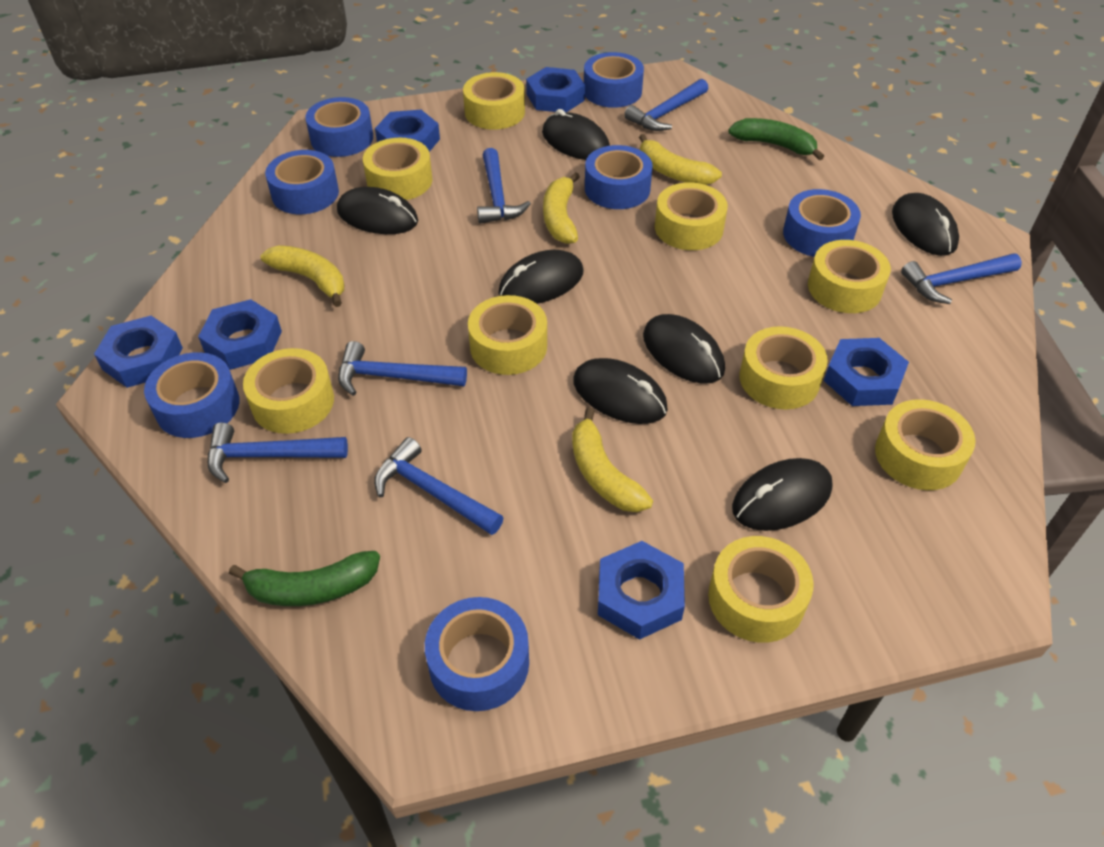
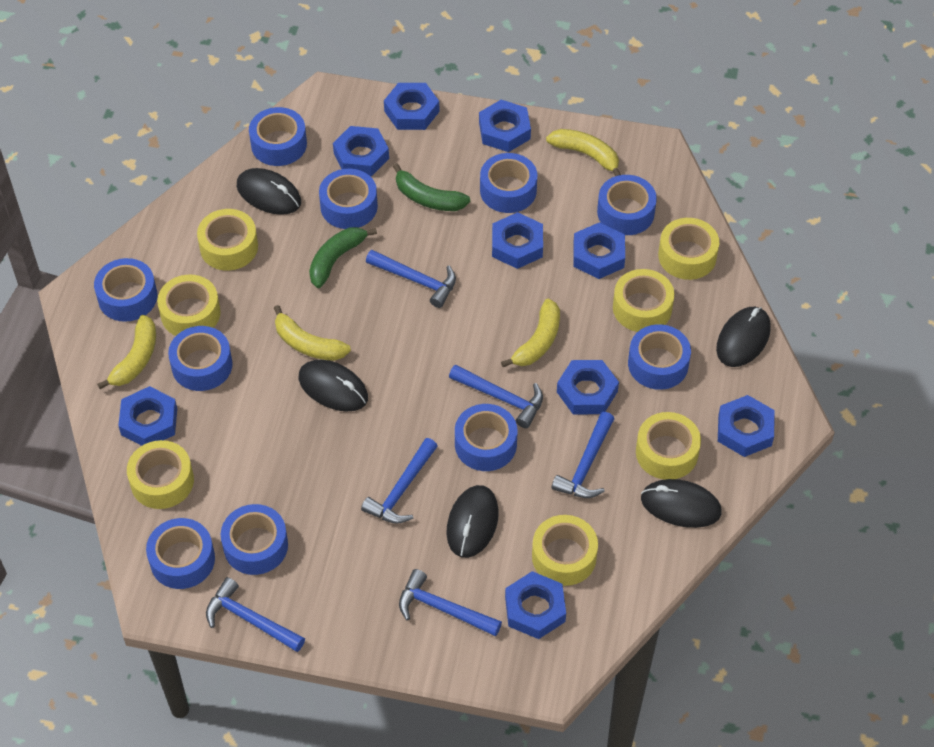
black mouse: [337,187,418,234] [499,250,583,304] [542,109,610,160] [573,358,668,424] [643,314,725,384] [732,458,833,531] [892,193,959,256] = 7 -> [237,168,301,215] [299,360,368,412] [446,485,499,558] [641,479,722,528] [716,307,771,367] = 5
blue nut: [94,316,183,388] [198,299,282,370] [375,110,440,152] [526,67,585,112] [598,541,685,640] [824,338,909,406] = 6 -> [118,386,177,446] [333,126,389,176] [384,83,439,130] [479,100,531,152] [492,212,543,269] [505,571,566,639] [557,360,619,414] [573,222,625,279] [718,395,775,457] = 9
blue tape: [144,352,239,438] [265,150,339,214] [305,97,373,157] [425,597,529,711] [584,52,644,108] [585,145,653,209] [783,189,861,257] = 7 -> [94,258,157,322] [146,518,215,589] [168,326,233,391] [221,504,288,575] [249,107,307,166] [319,169,378,229] [455,404,517,471] [480,153,537,213] [597,175,657,235] [628,324,691,390] = 10
yellow tape: [243,348,334,434] [363,138,432,200] [463,72,525,130] [468,295,547,375] [655,183,728,250] [708,536,814,643] [739,326,828,409] [808,240,891,313] [875,399,976,490] = 9 -> [127,440,194,509] [157,275,220,336] [197,209,258,271] [532,515,598,586] [613,269,674,332] [636,412,701,480] [658,218,719,280] = 7

